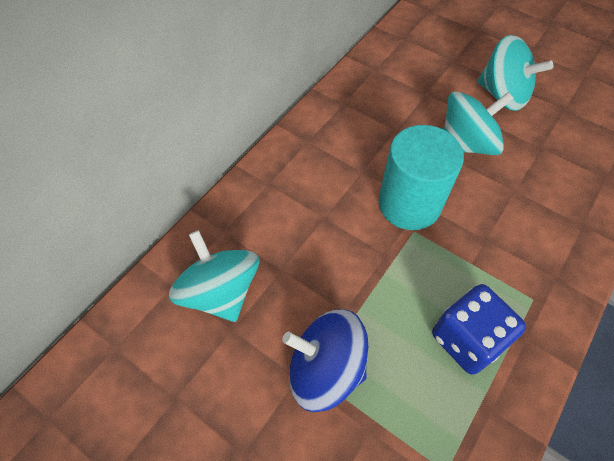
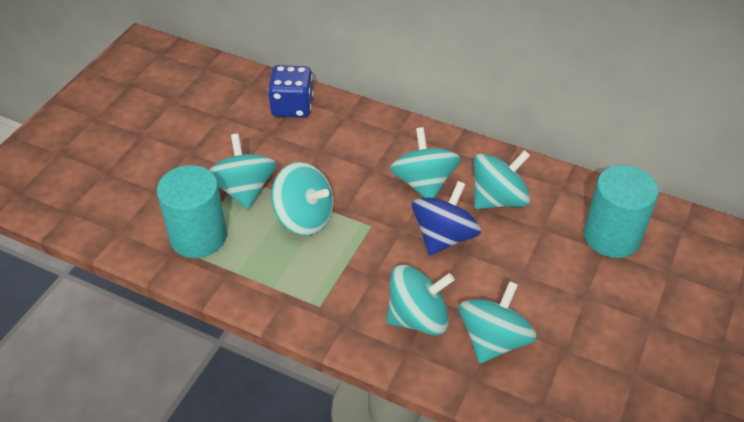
turquoise cylinder: [378,125,464,230] = 1 -> [157,165,227,258] [584,165,659,258] = 2
turquoise spinning top: [169,230,259,322] [444,91,514,155] [477,35,553,111] = 3 -> [209,133,277,209] [271,162,333,236] [386,265,455,335] [390,127,461,198] [458,281,537,364] [473,150,530,209] = 6

